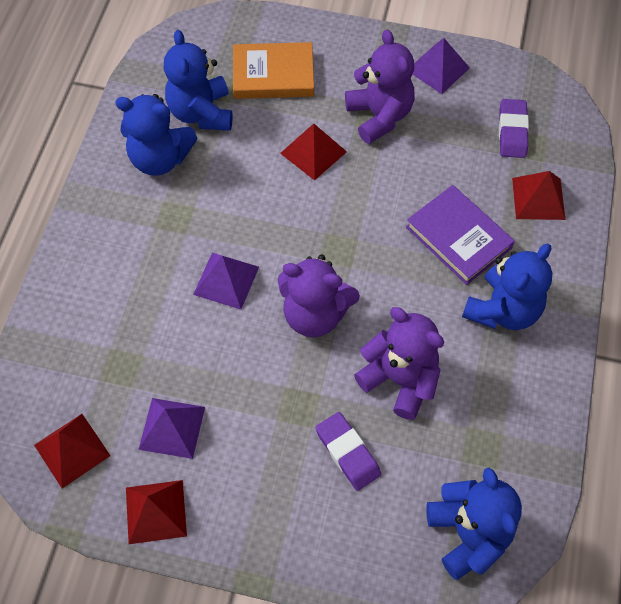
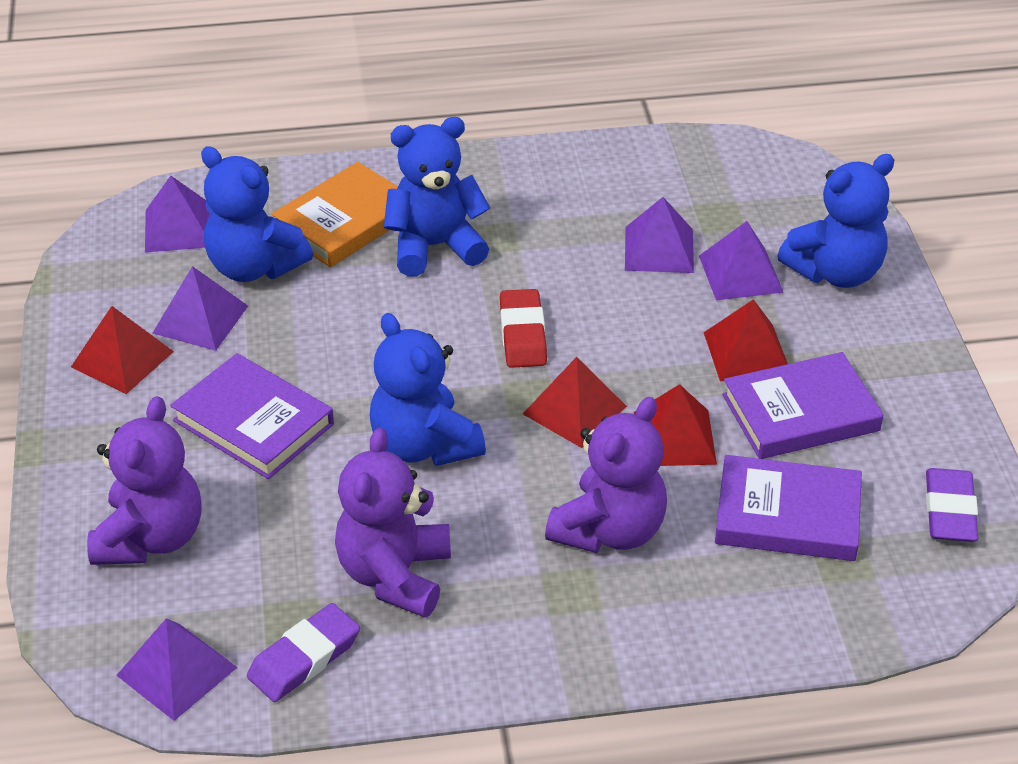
purple book: [406,185,515,285] = 1 -> [170,353,334,479] [715,455,862,561] [722,352,883,459] = 3
purple pyramid: [138,398,205,459] [193,253,259,310] [413,38,470,94] = 3 -> [116,618,238,721] [145,176,210,253] [152,266,248,351] [625,197,694,273] [699,221,783,300] = 5
red eraser: none = 0 -> [500,289,547,368] = 1

